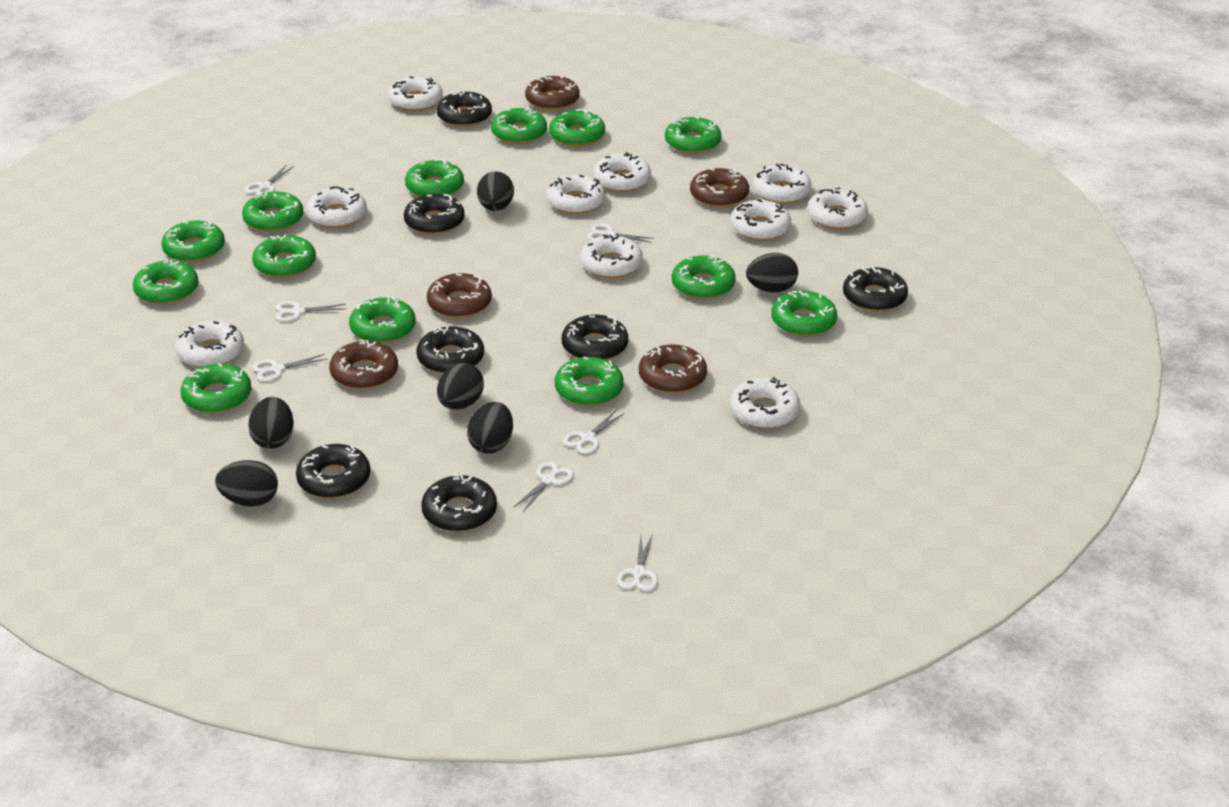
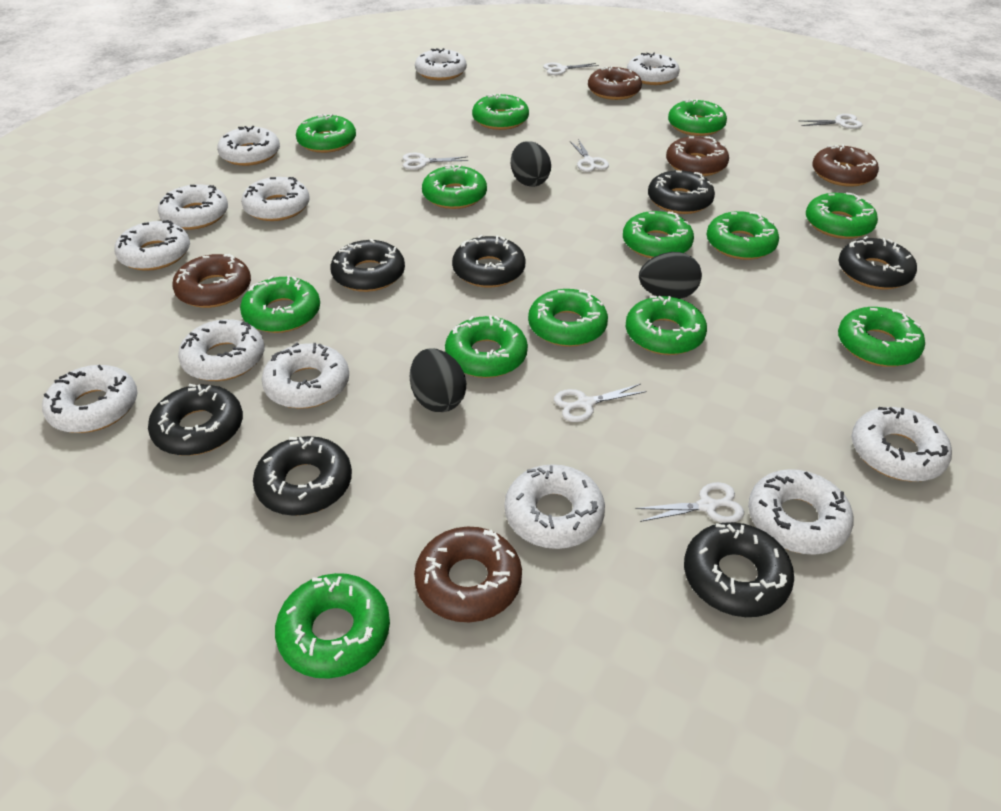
black egg: [215,460,278,507] [248,397,294,449] [437,363,484,410] [467,402,513,454] [477,171,514,211] [746,253,798,293] = 6 -> [410,348,466,412] [511,141,551,187] [639,252,702,299] = 3
white donut: [175,321,244,367] [306,186,367,228] [388,76,443,111] [546,175,606,214] [580,234,643,278] [593,152,651,192] [730,199,791,241] [730,377,800,429] [752,164,812,204] [807,187,868,229] = 10 -> [42,365,137,433] [115,220,190,271] [158,184,228,230] [178,319,264,381] [217,126,280,166] [241,177,310,221] [262,343,349,409] [415,48,467,80] [505,464,605,549] [627,52,680,85] [748,469,854,555] [852,407,952,482] = 12
white scissors: [245,165,294,195] [253,354,327,382] [276,301,346,322] [513,461,574,512] [563,410,625,454] [587,224,654,243] [617,534,658,591] = 7 -> [403,153,469,170] [543,63,599,75] [554,384,647,422] [570,139,609,172] [636,482,744,523] [801,114,862,129] = 6

